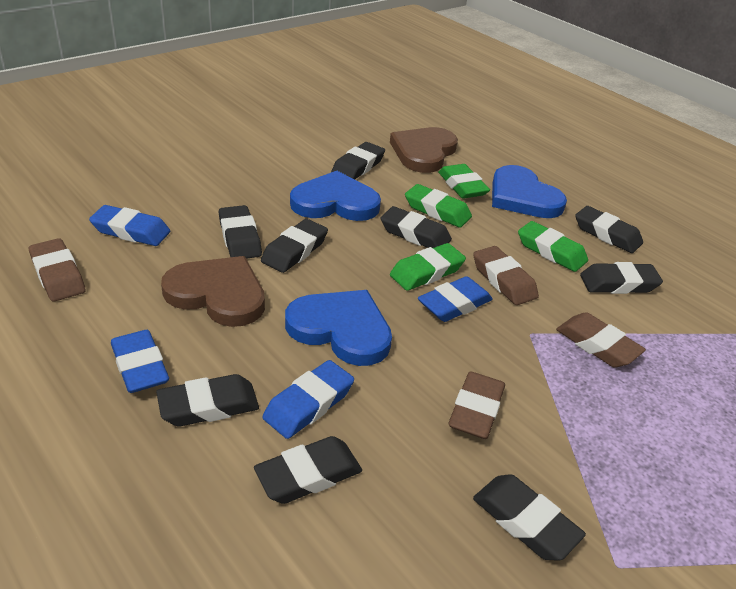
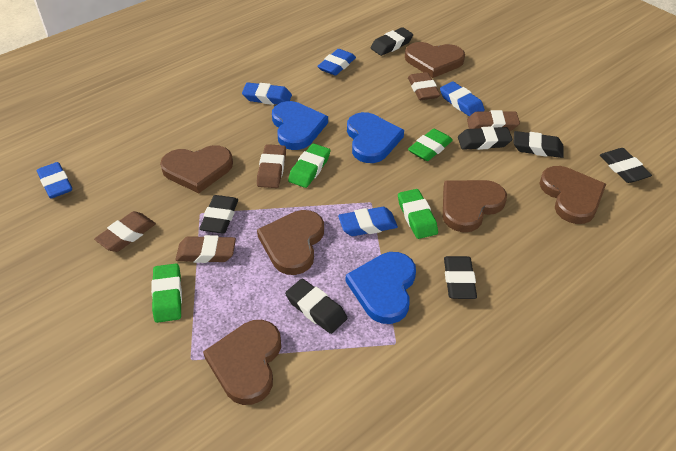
black eraser: [156,374,259,427] [219,205,262,259] [254,436,362,504] [261,219,328,273] [331,142,385,179] [380,206,452,248] [473,474,586,561] [575,206,643,253] [580,262,663,294] = 9 -> [199,195,238,234] [285,279,347,334] [371,27,413,56] [444,256,477,299] [458,126,512,150] [513,131,564,158] [600,148,652,183] = 7
blue eraser: [89,205,170,246] [111,330,169,393] [262,360,354,439] [418,276,493,322] = 4 -> [37,162,72,198] [242,82,292,105] [317,49,356,76] [338,207,398,236] [440,81,485,116] = 5
brown eraser: [29,238,85,302] [449,372,505,439] [473,246,539,305] [556,312,646,368] = 4 -> [94,211,156,252] [175,235,236,263] [257,144,286,188] [408,72,440,100] [467,110,520,131] = 5
brown heart: [161,256,265,327] [390,127,458,173] = 2 -> [160,145,233,193] [203,320,281,405] [257,210,324,275] [405,42,465,78] [443,180,507,232] [539,166,606,224] = 6

